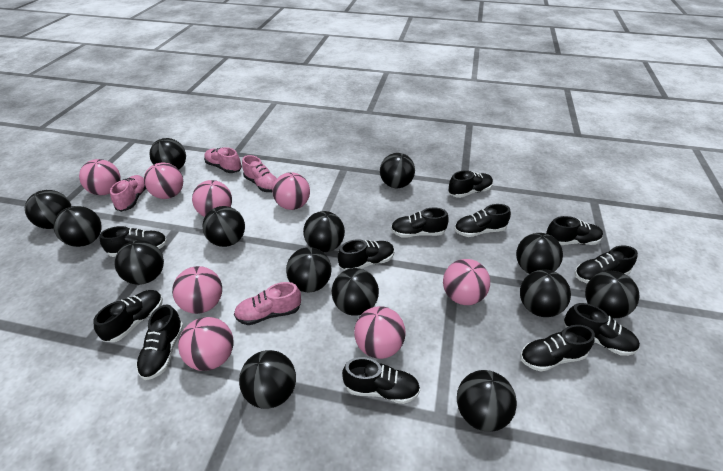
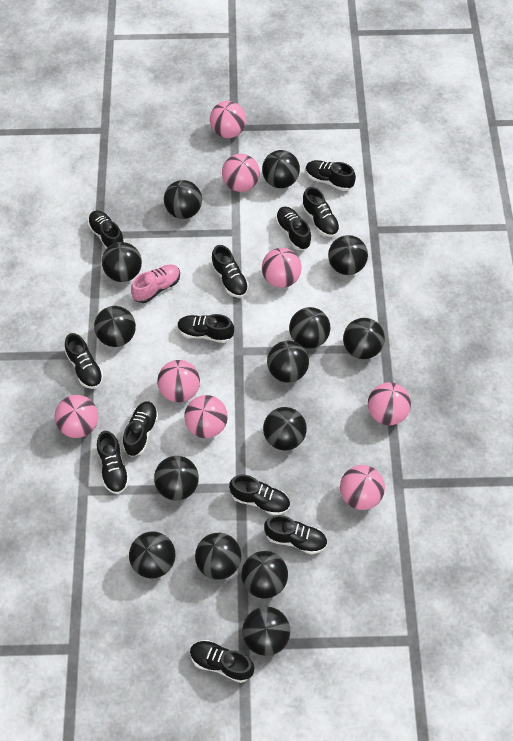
pink shoe: [110,175,146,212] [204,147,242,173] [234,282,301,325] [242,155,277,192] = 4 -> [131,264,180,303] = 1

